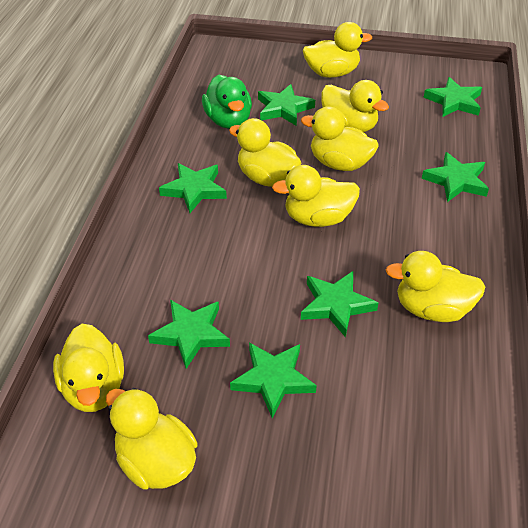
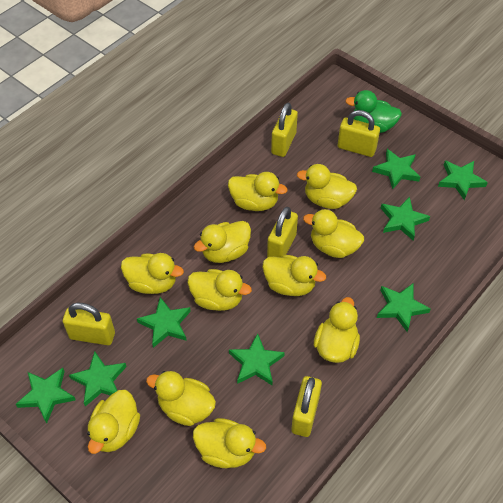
green star: [148,300,230,369] [159,163,227,213] [230,343,317,418] [258,84,315,126] [301,271,378,338] [422,152,489,202] [424,77,482,117] = 7 -> [16,368,76,423] [69,351,127,406] [137,297,191,348] [229,333,285,385] [372,149,420,189] [377,283,431,332] [381,197,430,241] [438,160,488,200] = 8
yellow duck: [53,324,124,412] [106,388,197,489] [229,118,301,187] [272,165,360,227] [301,106,378,171] [303,22,372,78] [321,80,389,132] [386,251,485,322] = 8 -> [87,390,140,454] [121,253,184,294] [146,371,216,426] [188,269,252,311] [193,418,266,468] [194,221,251,263] [228,172,288,211] [262,255,326,296] [297,164,357,209] [303,209,364,258] [314,297,360,363] = 11
yellow padlock: none = 0 -> [63,303,115,345] [267,207,298,257] [271,103,298,157] [291,376,322,437] [338,110,380,157] = 5

